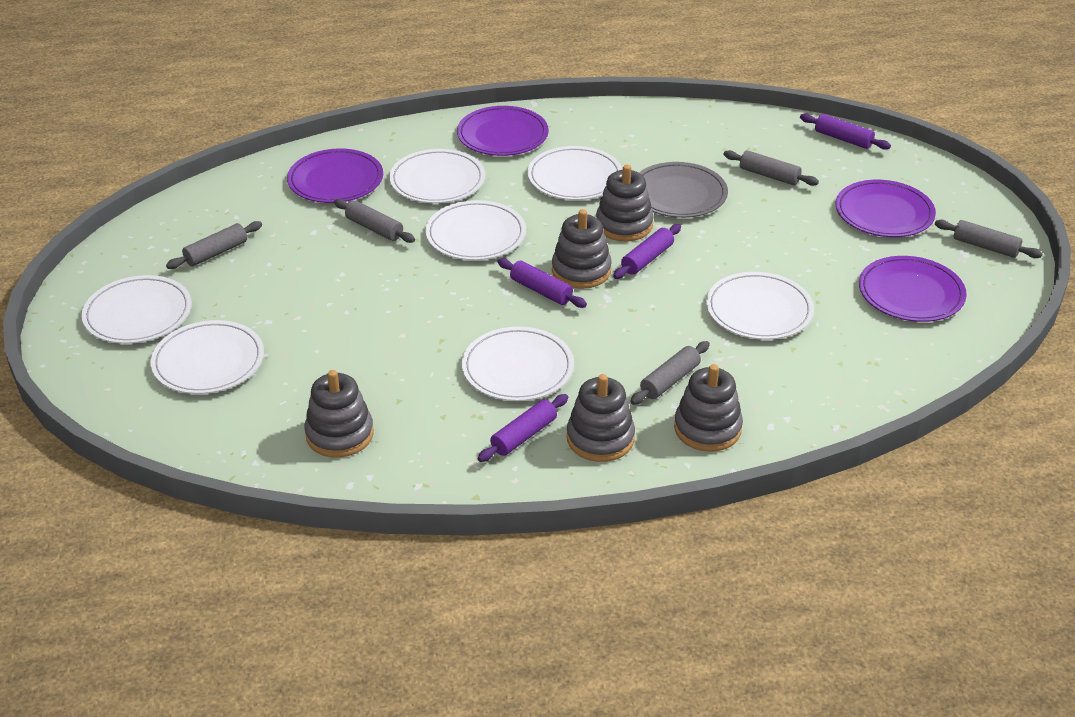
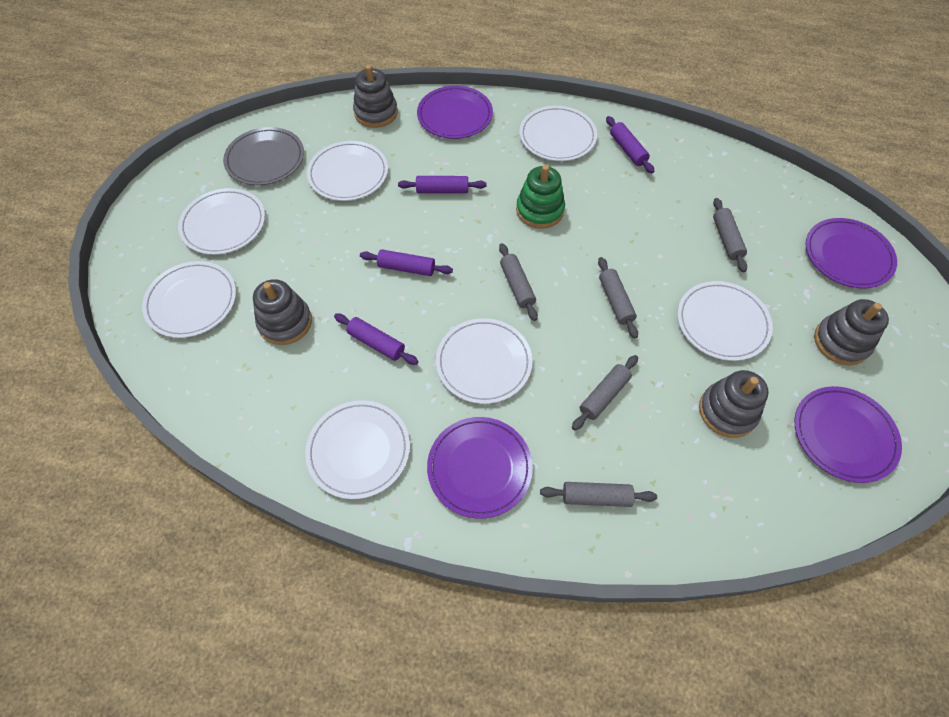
green stacking toy: none = 0 -> [516,165,565,229] = 1
grey stacking toy: [305,370,374,458] [552,209,612,289] [567,374,635,462] [596,165,654,241] [674,364,743,452] = 5 -> [253,279,312,345] [353,65,398,128] [699,370,769,438] [814,299,889,365] = 4

